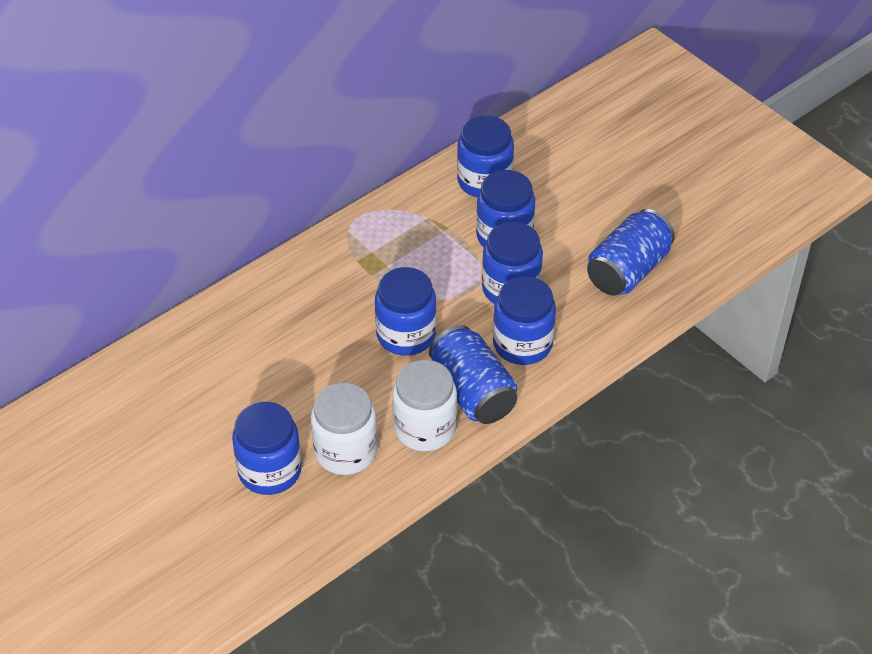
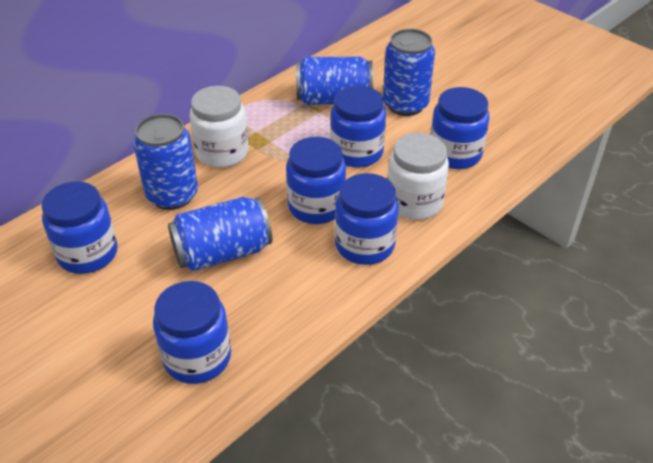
blue can: [429,325,517,424] [587,209,675,296] = 2 -> [133,114,198,210] [168,197,272,271] [296,57,373,105] [383,29,435,116] = 4

